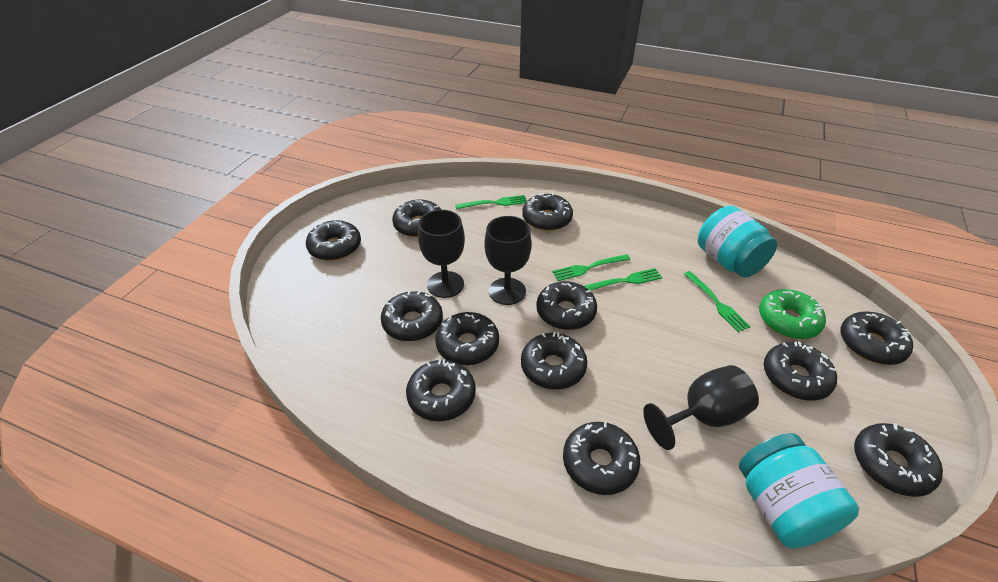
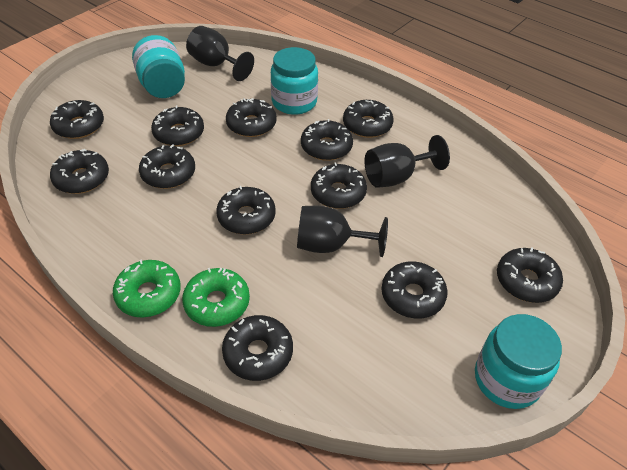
green donut: [759,289,826,339] = 1 -> [113,259,181,317] [182,268,250,327] = 2
green fork: [455,195,527,209] [552,254,631,281] [584,268,662,290] [684,271,751,332] = 4 -> none = 0
turquoise jar: [698,206,777,278] [739,433,859,549] = 2 -> [132,35,185,98] [271,47,318,115] [475,314,562,409] = 3

